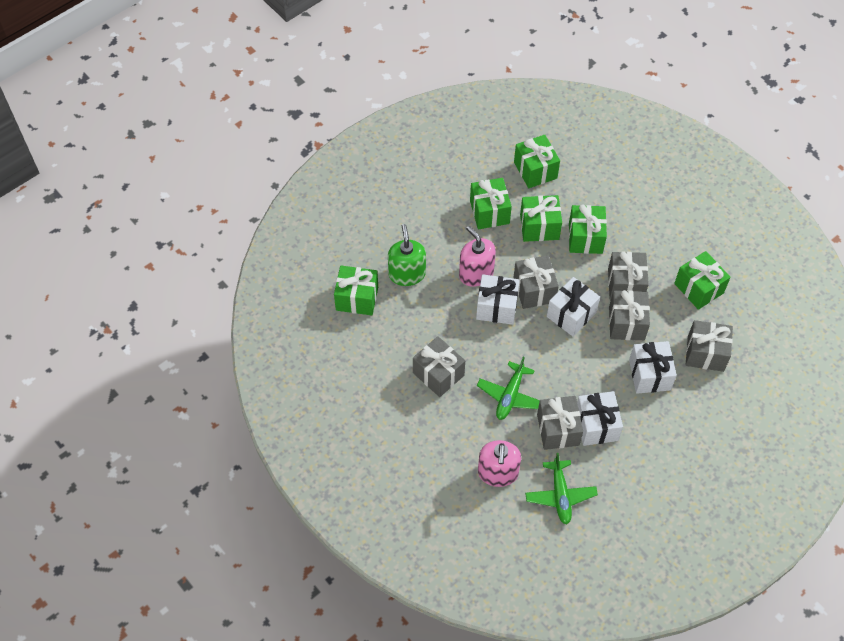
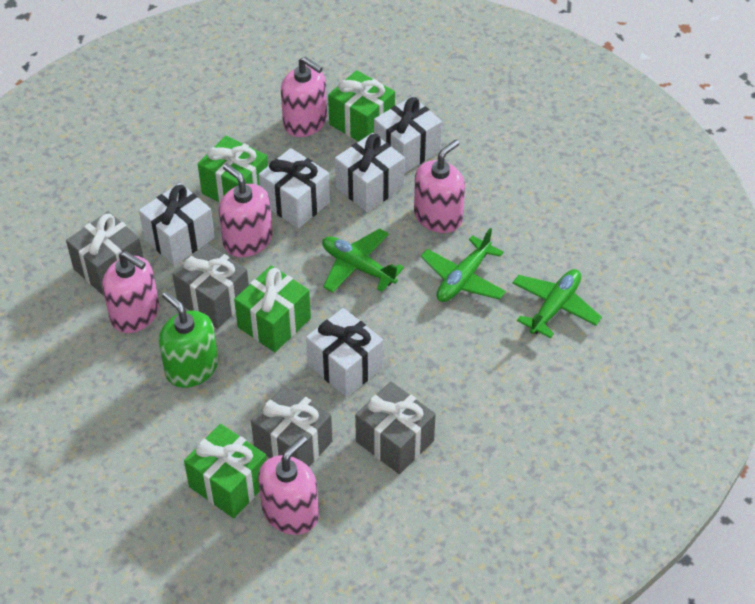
green gift: [334,266,378,315] [470,178,512,229] [514,135,560,188] [520,195,562,242] [569,204,607,254] [674,251,731,310] = 6 -> [184,424,267,518] [198,135,268,203] [234,265,311,352] [328,70,395,141] = 4
green plane: [477,357,540,420] [525,453,598,525] = 2 -> [322,228,404,293] [421,228,506,302] [512,269,602,338] = 3
grey gift: [413,336,465,397] [513,255,559,309] [537,396,583,450] [608,251,649,300] [609,290,650,340] [686,320,733,372] = 6 -> [66,211,143,296] [173,244,249,329] [251,385,332,467] [355,381,436,474] = 4
pink soap dispenser: [459,226,496,287] [478,440,521,487] = 2 -> [102,251,159,333] [219,163,273,257] [258,436,319,535] [281,56,327,137] [414,139,465,233] = 5
white gift: [476,274,520,325] [547,277,600,336] [577,391,623,446] [629,341,677,394] = 4 -> [139,183,215,265] [258,148,330,228] [306,308,383,397] [335,133,405,212] [374,96,442,173] = 5

